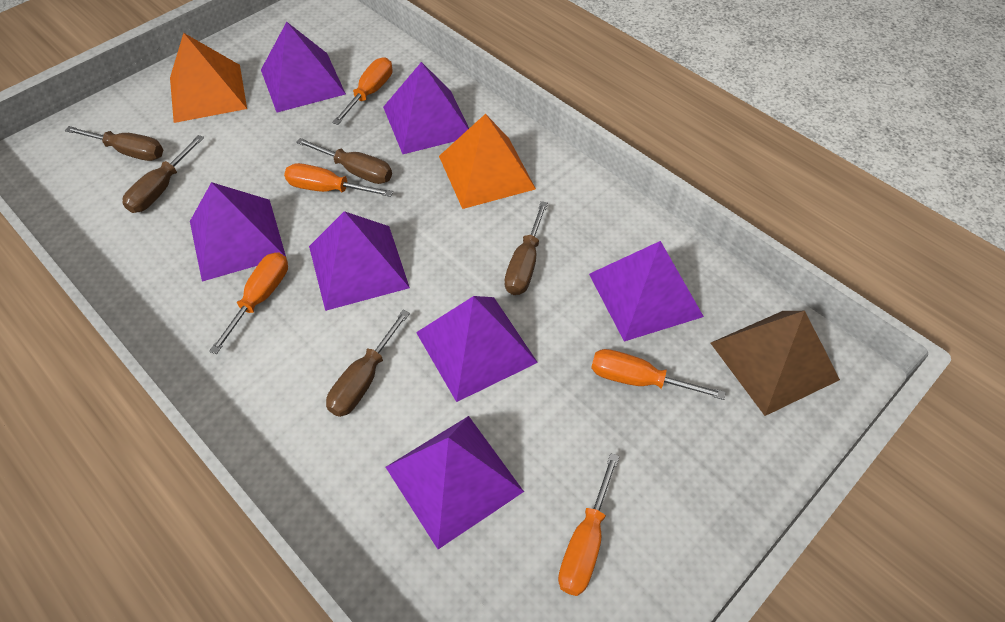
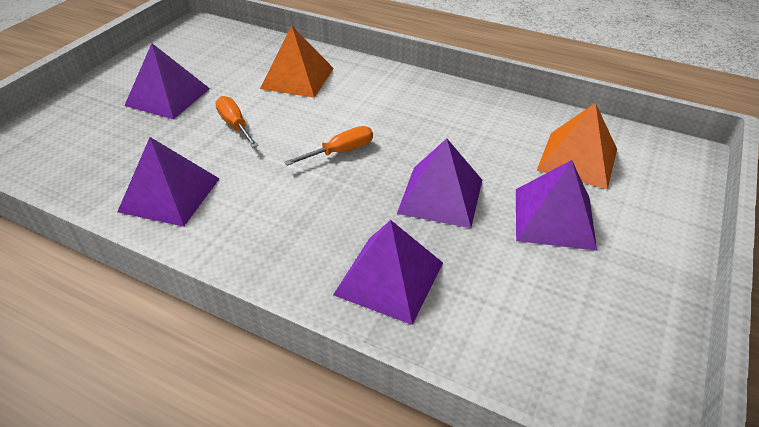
brown pyramid: [711,311,840,416] = 1 -> none = 0
brown screwdriver: [65,126,163,161] [123,135,204,213] [296,138,392,184] [326,310,410,417] [504,201,548,295] = 5 -> none = 0
orange screwdriver: [209,252,288,354] [284,163,393,197] [332,57,392,125] [558,453,620,596] [591,349,726,400] = 5 -> [215,96,258,148] [284,126,373,166] = 2
purple pyramid: [190,182,286,281] [261,22,346,112] [309,211,410,311] [383,62,469,154] [386,416,524,549] [416,296,538,402] [589,241,704,342] = 7 -> [117,137,220,227] [124,43,210,119] [333,220,443,325] [397,139,482,228] [516,160,597,251] = 5

